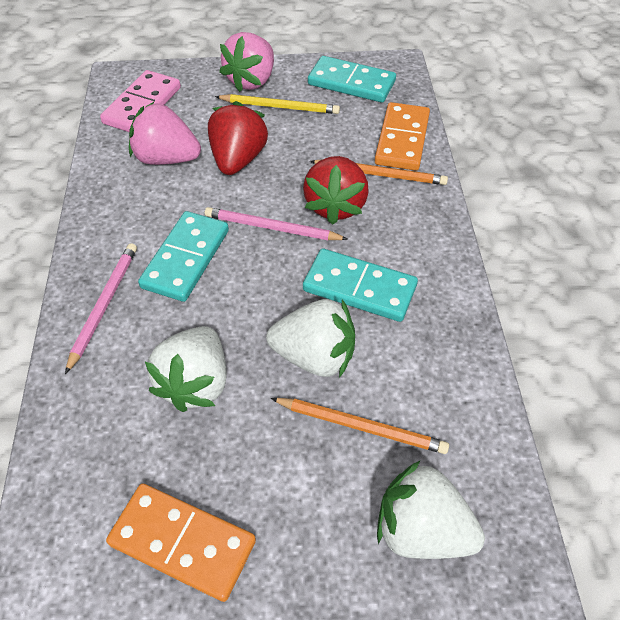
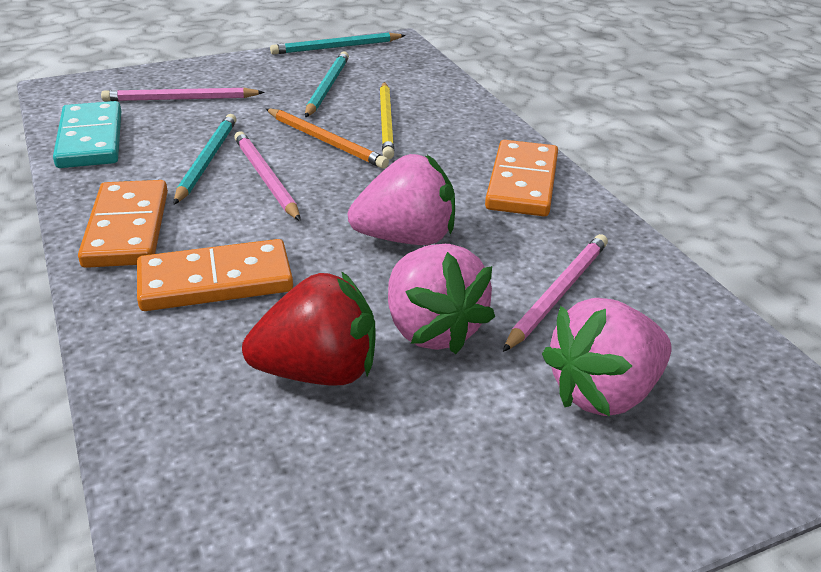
orange domino: [106,483,256,602] [375,102,430,171] = 2 -> [78,180,168,268] [137,239,293,311] [485,140,558,216] = 3
orange pencil: [271,398,449,454] [310,159,448,185] = 2 -> [266,108,389,169] = 1
pink domino: [100,70,181,132] = 1 -> none = 0
pink pencil: [65,243,137,374] [205,207,347,240] = 2 -> [101,88,265,101] [234,131,301,221] [503,234,608,352] = 3
pink strawberry: [129,102,201,165] [219,32,274,92] = 2 -> [348,154,455,245] [388,244,495,354] [542,298,671,416] = 3
red strawberry: [208,101,268,175] [303,156,369,225] = 2 -> [242,271,375,386] = 1
turquoise domino: [138,211,229,302] [303,249,418,322] [308,56,396,103] = 3 -> [53,101,121,168] = 1
turquoise pencil: none = 0 -> [174,114,237,205] [270,33,406,55] [305,51,349,117] = 3
white strawberry: [145,326,227,412] [266,299,355,378] [377,460,485,559] = 3 -> none = 0

